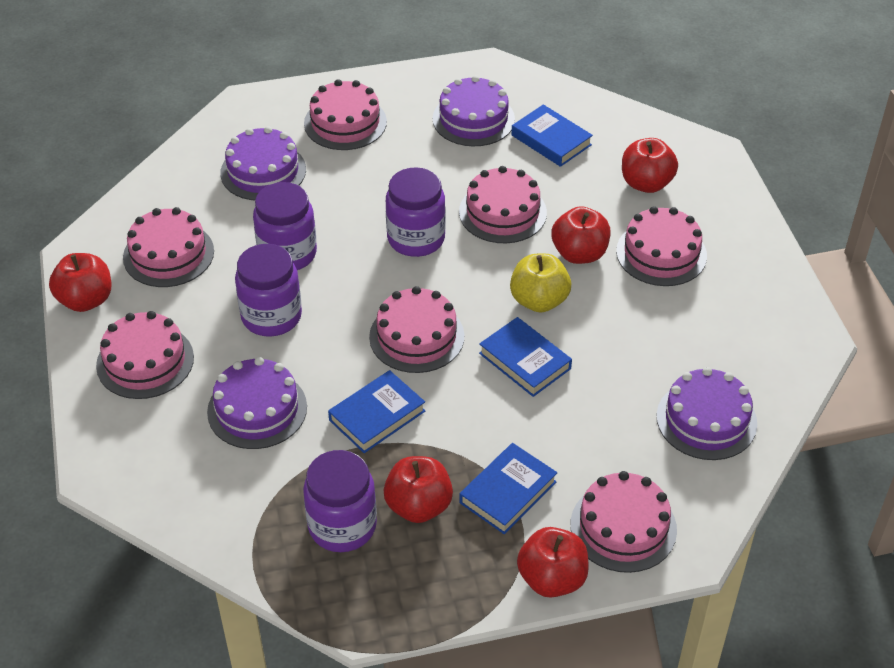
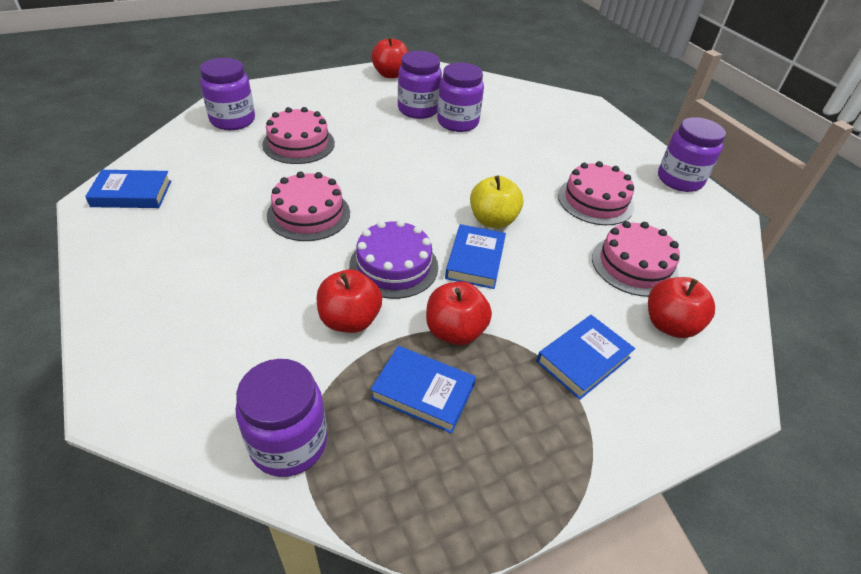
pink cake: [96,311,194,399] [123,207,214,287] [304,79,387,150] [369,286,464,373] [459,166,547,243] [570,471,677,573] [616,206,707,286] = 7 -> [262,107,335,164] [267,171,350,241] [558,161,634,225] [592,221,680,297] = 4
purple cake: [207,357,307,449] [220,126,306,200] [433,75,515,146] [657,367,757,460] = 4 -> [349,220,438,299] = 1
purple jar: [235,244,302,337] [253,182,317,270] [303,450,377,552] [386,167,446,257] = 4 -> [200,58,255,130] [236,359,327,477] [398,51,442,119] [437,63,484,132] [658,117,726,192] = 5
red apple: [49,253,111,312] [384,456,453,523] [517,527,589,598] [552,206,610,264] [622,138,678,193] = 5 -> [317,269,382,333] [371,37,409,78] [426,281,492,345] [648,277,715,338] = 4

